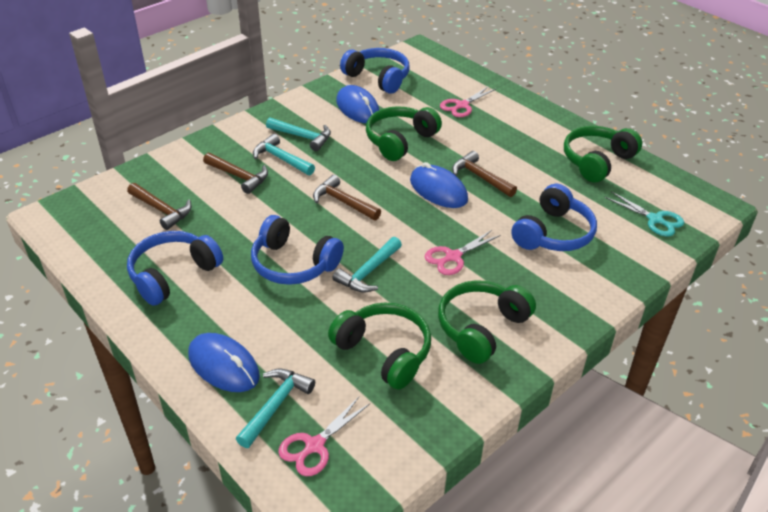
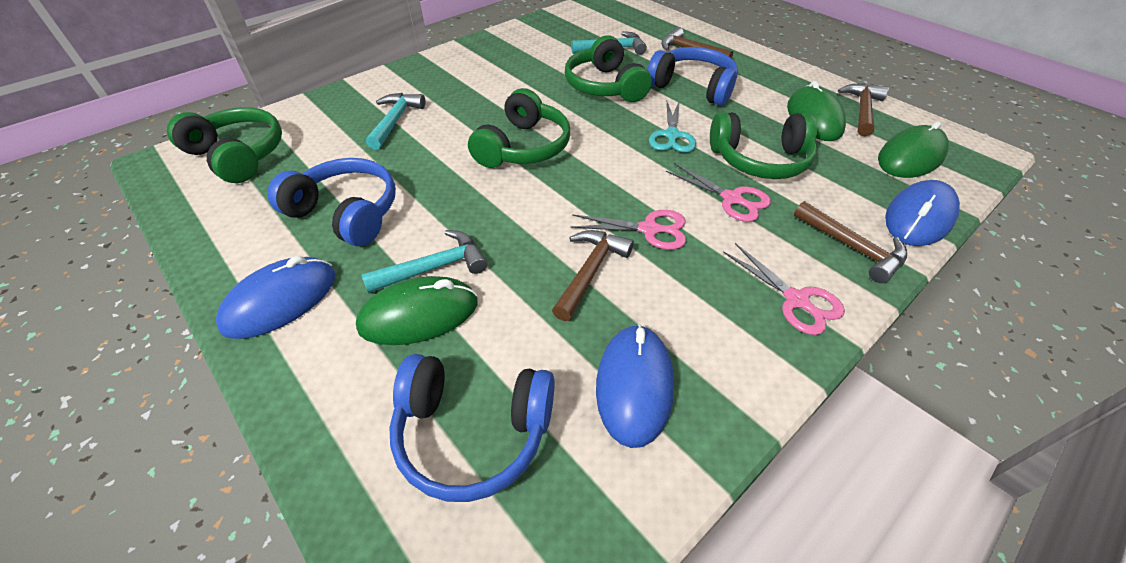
blue headphones: [127,231,223,306] [251,215,344,285] [340,48,409,94] [511,184,597,251] = 4 -> [267,158,396,246] [389,354,555,502] [647,47,738,106] = 3
green mouse: none = 0 -> [356,276,478,345] [787,81,846,141] [878,122,949,178] = 3
turquoise hammer: [236,369,315,448] [253,134,315,175] [266,117,331,151] [332,237,402,293] = 4 -> [362,230,487,293] [366,93,425,150] [571,31,647,55] = 3

